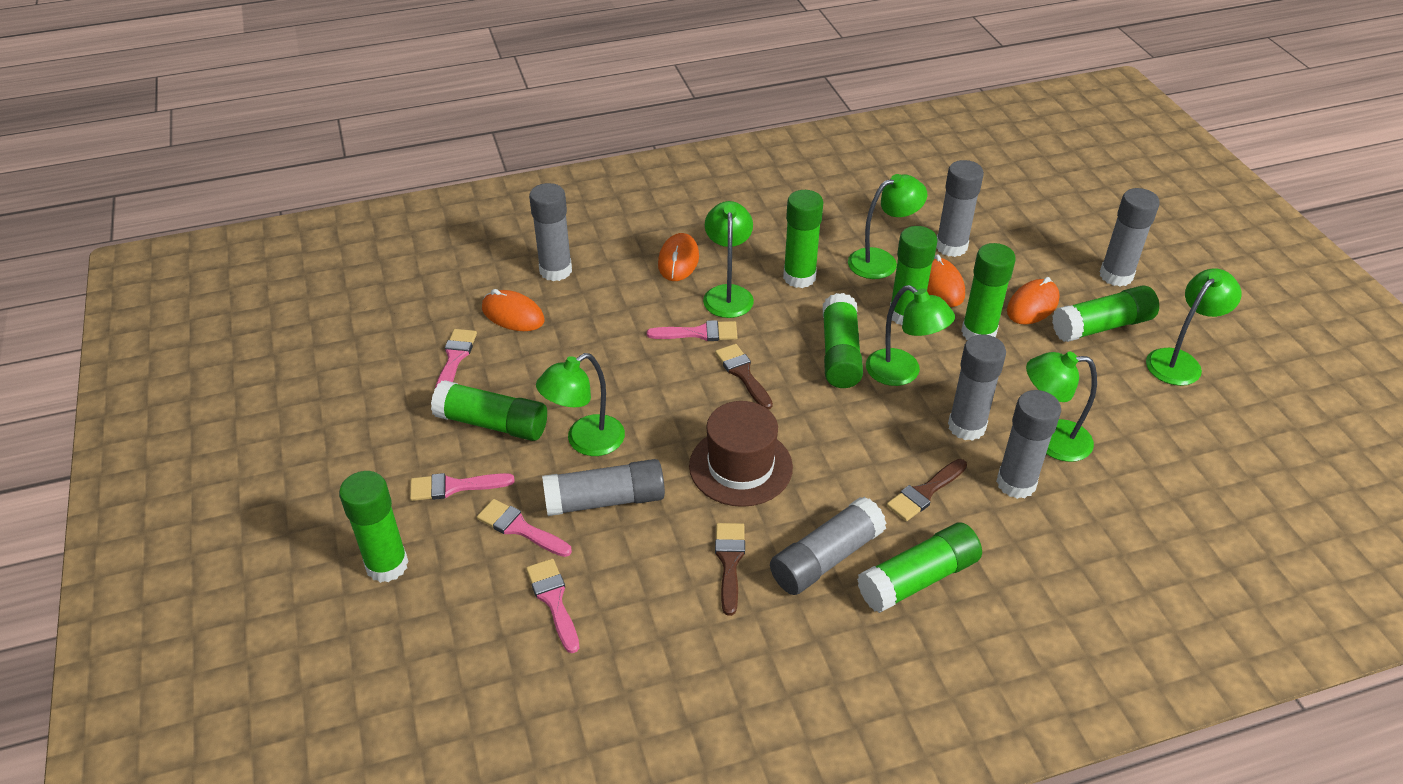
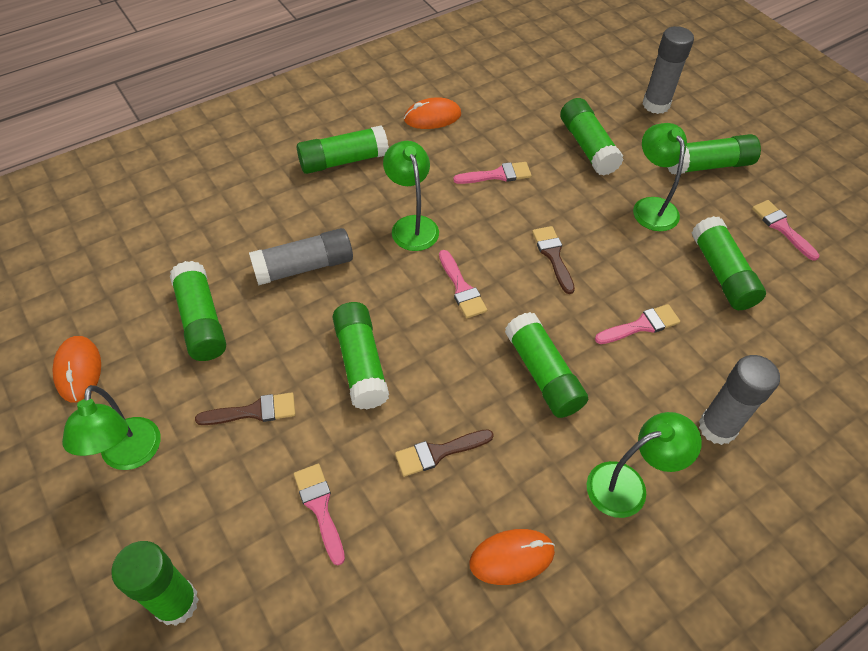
brown hat: [689,401,793,507] = 1 -> none = 0
green lamp: [536,353,625,456] [703,201,754,318] [848,174,927,279] [866,285,955,386] [1026,351,1097,462] [1146,269,1241,386] = 6 -> [62,385,161,470] [383,141,439,251] [587,412,702,518] [633,123,687,231] = 4
grey glue stick: [529,183,572,281] [542,459,665,516] [770,497,886,595] [936,160,984,257] [948,334,1006,441] [996,390,1061,499] [1100,188,1160,286] = 7 -> [249,228,353,286] [642,26,694,114] [699,355,780,445] = 3
orange mouse: [482,289,545,331] [658,233,699,281] [927,254,965,307] [1007,277,1060,325] = 4 -> [53,336,101,402] [404,97,461,129] [469,529,555,585] = 3

